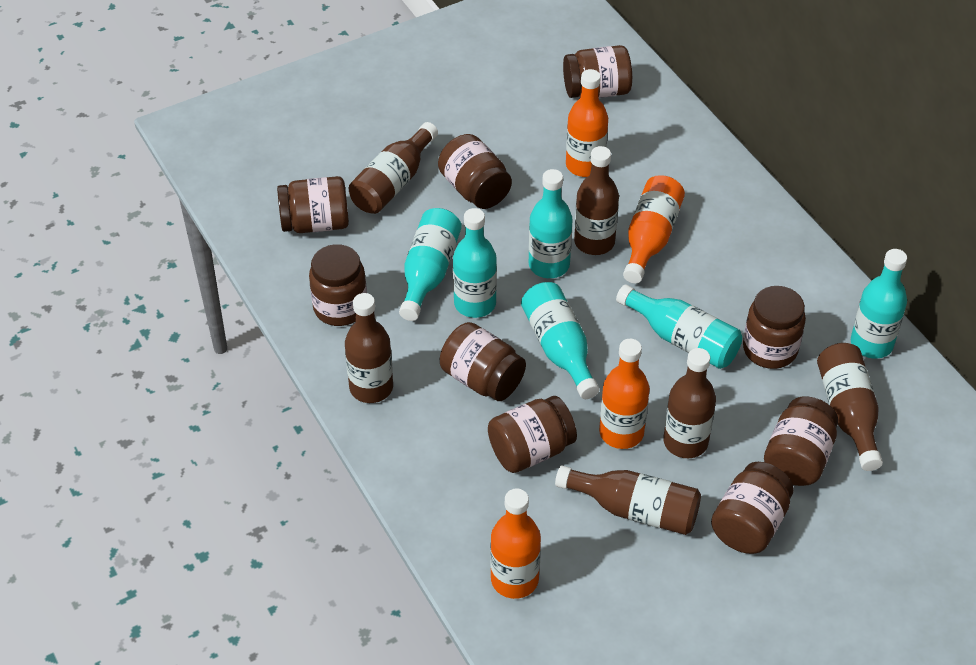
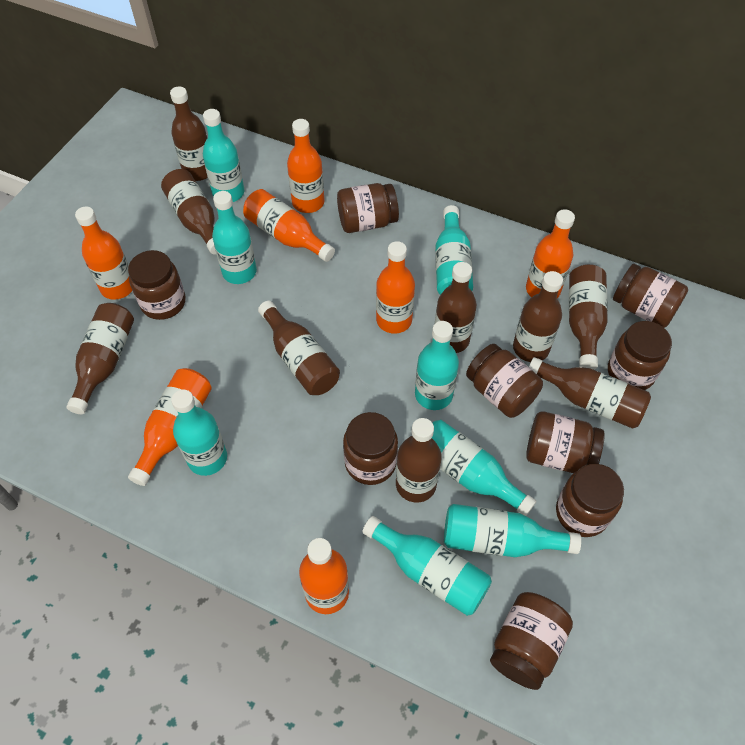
brown bottle: [345,293,393,403] [349,122,438,214] [555,466,701,535] [574,146,619,255] [663,348,716,458] [817,343,883,471] = 6 -> [66,303,134,414] [161,169,216,254] [170,86,208,181] [258,301,340,395] [396,418,442,503] [435,262,477,353] [513,271,563,362] [529,357,651,429] [569,264,608,370] = 9
orange bottle: [490,489,541,599] [566,69,608,177] [599,339,650,449] [623,175,685,284] = 4 -> [75,207,132,300] [128,368,212,486] [243,189,335,262] [287,119,324,213] [299,538,349,614] [376,241,415,334] [526,209,575,298] = 7
turquoise bottle: [399,208,462,321] [453,208,497,318] [521,282,600,399] [529,169,572,278] [616,284,742,369] [851,249,907,359] = 6 -> [171,389,227,476] [203,109,244,202] [212,191,257,284] [362,516,492,616] [415,321,459,410] [432,420,536,516] [435,205,473,295] [444,504,581,557] = 8

